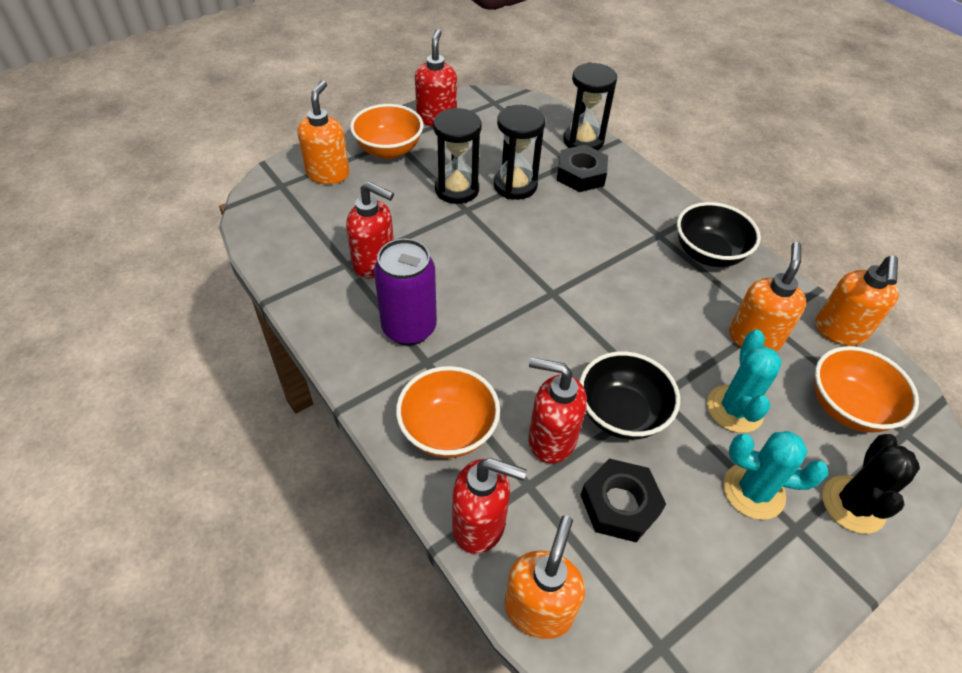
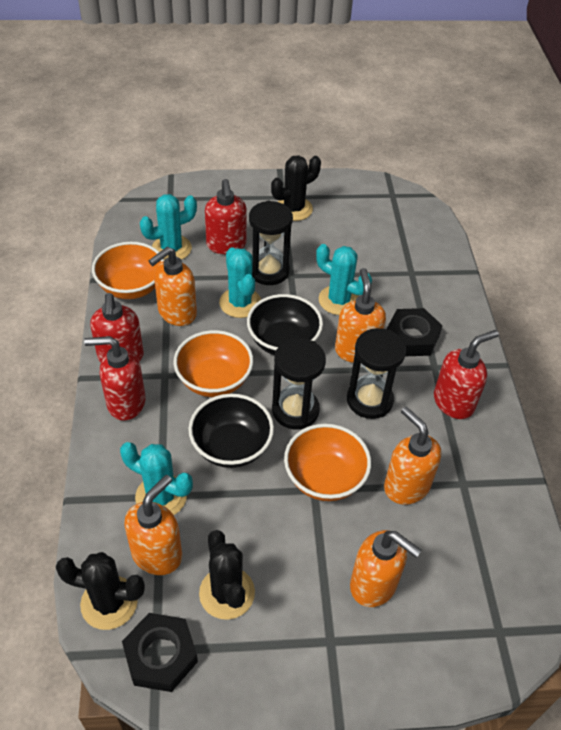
black cactus: [822,434,920,533] = 1 -> [56,552,145,630] [199,530,255,620] [271,155,321,221] = 3
orange soap dispenser: [298,81,350,184] [504,515,585,639] [729,242,806,351] [815,256,899,346] = 4 -> [124,475,182,575] [149,247,197,326] [335,268,386,362] [350,530,422,607] [384,407,441,505] = 5
purple can: [374,239,437,345] = 1 -> none = 0
turquoise cactus: [707,330,782,433] [723,431,828,520] = 2 -> [120,442,193,515] [140,194,197,260] [219,247,261,318] [316,244,372,315] = 4

